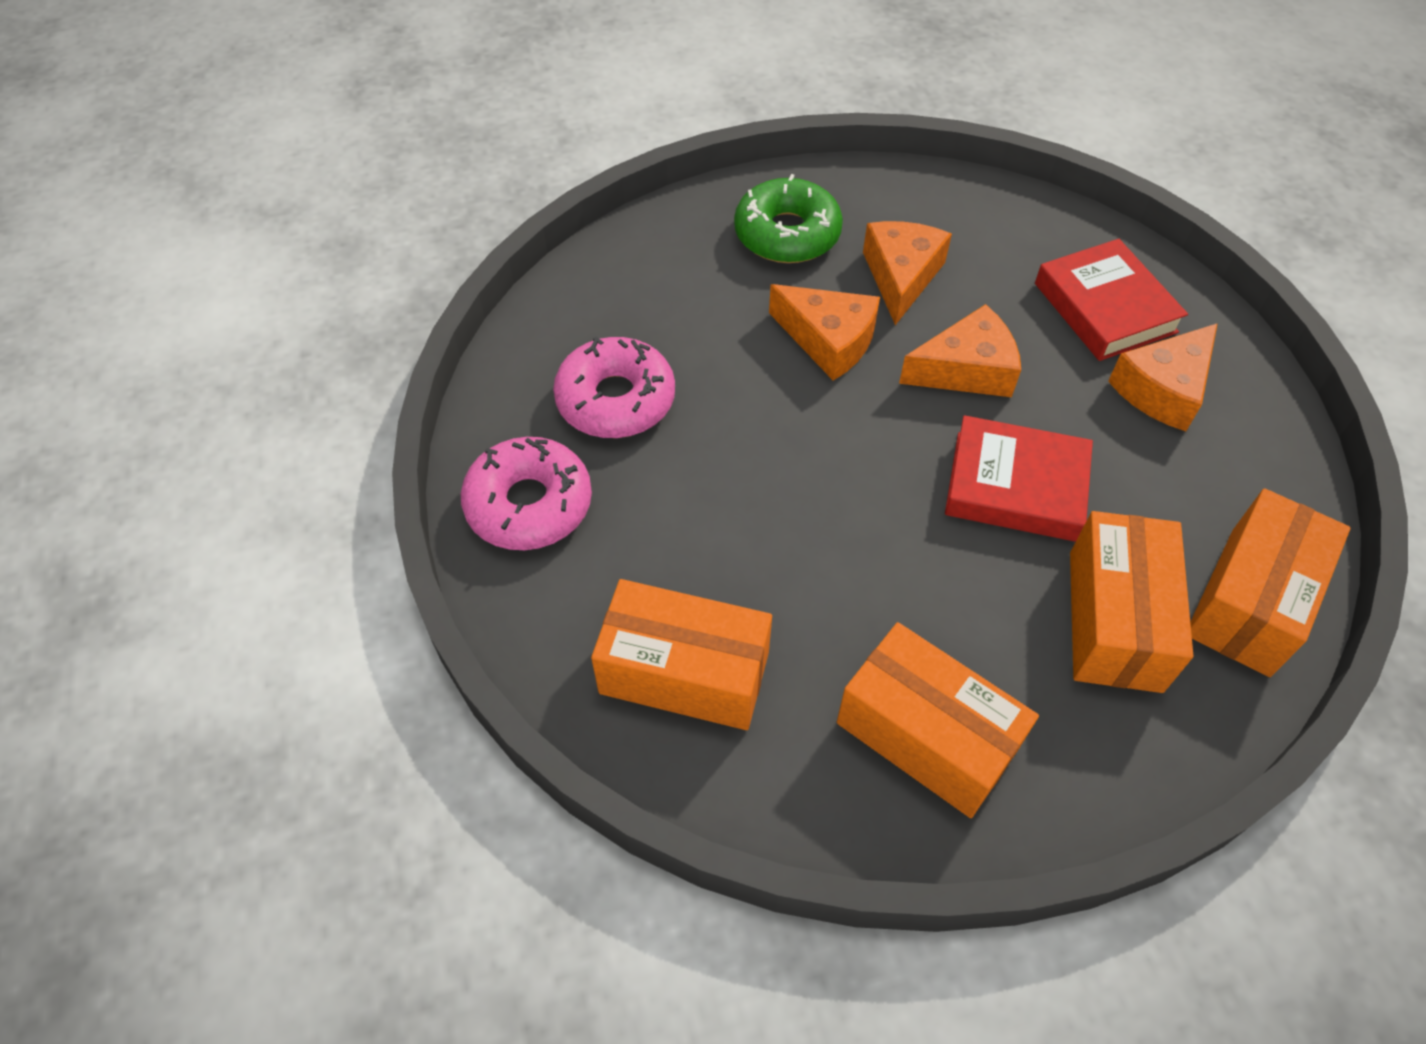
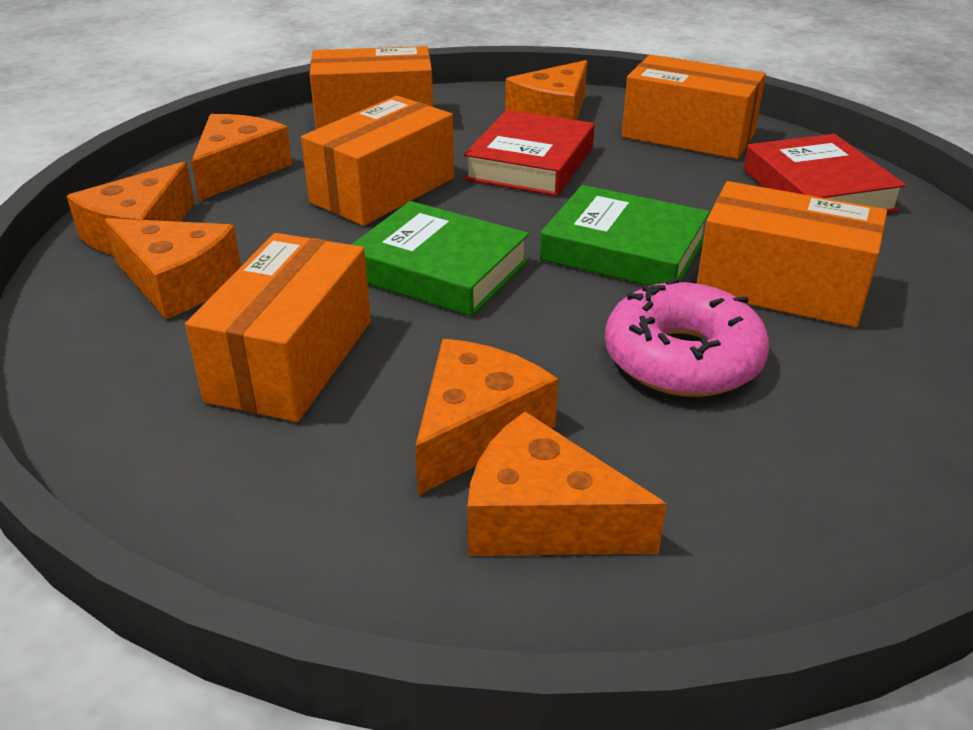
green book: none = 0 -> [351,201,529,316] [540,185,710,286] = 2
green donut: [734,174,843,263] = 1 -> none = 0
orange box: [591,579,772,730] [837,622,1039,818] [1070,511,1193,693] [1190,488,1351,677] = 4 -> [185,233,371,422] [301,96,454,226] [310,46,433,129] [622,55,766,159] [697,181,887,327] = 5
orange cheese: [769,284,880,380] [863,221,952,325] [899,304,1021,397] [1108,323,1218,431] = 4 -> [67,162,195,256] [104,218,241,319] [191,114,292,201] [415,339,558,495] [468,412,667,556] [505,60,587,120] = 6
pink donut: [461,437,592,550] [553,337,675,438] = 2 -> [605,278,769,397] = 1

